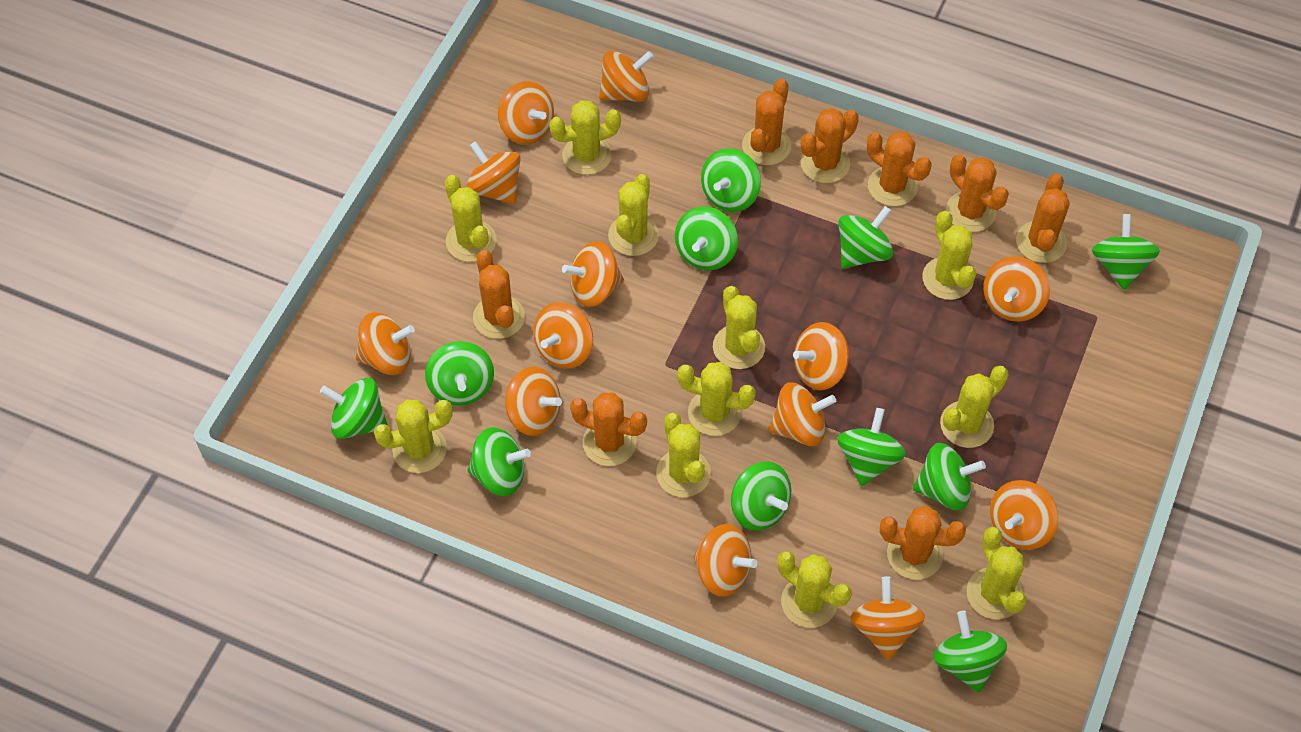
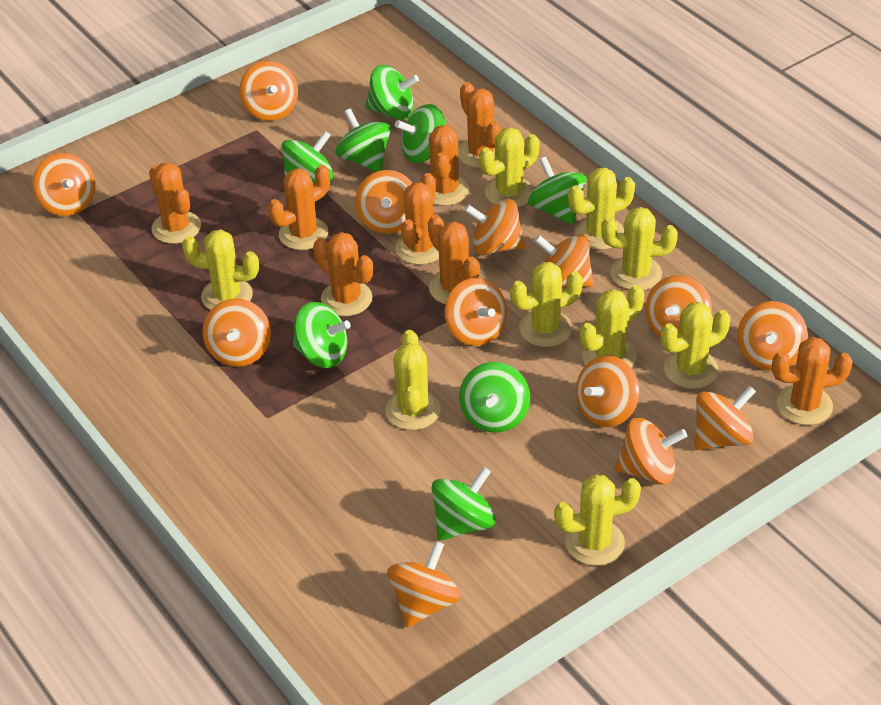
green spinning top: [320,378,388,439] [425,341,494,406] [468,427,531,496] [675,207,738,270] [701,148,761,212] [731,461,791,531] [837,408,906,486] [838,206,893,269] [913,443,986,510] [933,611,1007,693] [1092,214,1160,290] = 11 -> [282,131,334,184] [293,302,351,368] [336,108,391,172] [366,65,419,120] [395,104,446,163] [431,467,496,541] [459,362,530,433] [528,157,586,225] = 8
yellow cactus: [374,399,453,473] [445,175,497,262] [549,100,621,175] [608,174,659,256] [656,413,711,497] [677,362,756,436] [713,286,765,369] [777,551,852,628] [922,211,976,300] [940,366,1009,448] [967,527,1027,619] = 11 -> [182,230,259,310] [385,330,441,430] [479,127,539,207] [510,262,583,347] [554,474,641,566] [568,168,635,250] [579,285,644,368] [601,207,678,290] [661,302,730,389] = 9

